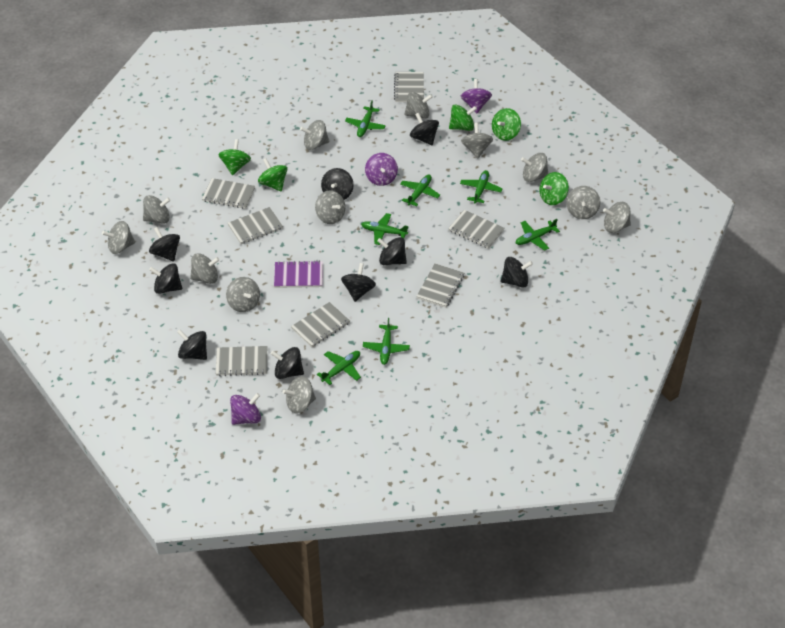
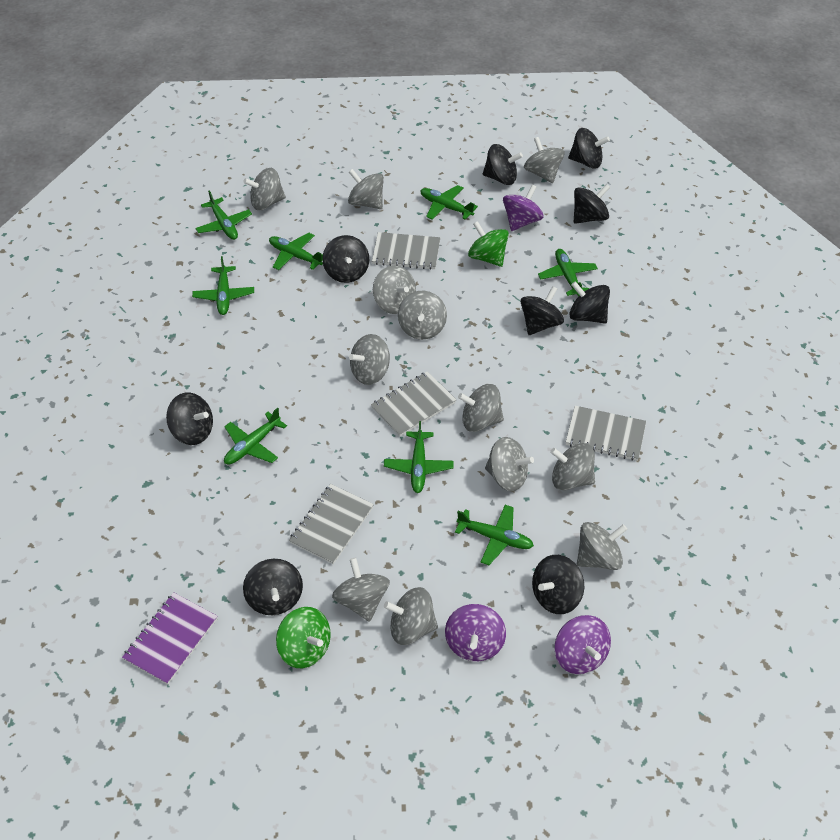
green plane: [317,351,361,385] [345,100,386,137] [361,213,408,245] [363,318,410,365] [400,175,440,206] [460,170,503,203] [516,219,560,251] = 7 -> [192,256,254,315] [195,190,252,240] [224,408,287,465] [269,233,323,270] [384,421,454,493] [420,185,478,220] [455,505,534,565] [538,249,598,296] = 8
green spinning top: [218,139,251,175] [258,158,288,192] [449,104,477,131] [492,108,521,141] [539,172,569,205] = 5 -> [276,607,331,668] [468,221,509,267] = 2
grey notebook: [202,178,255,209] [216,346,267,376] [228,207,283,244] [291,302,350,347] [394,72,424,102] [416,263,464,308] [448,210,504,249] = 7 -> [289,484,374,564] [371,371,456,437] [372,232,440,270] [566,406,646,461] = 4

